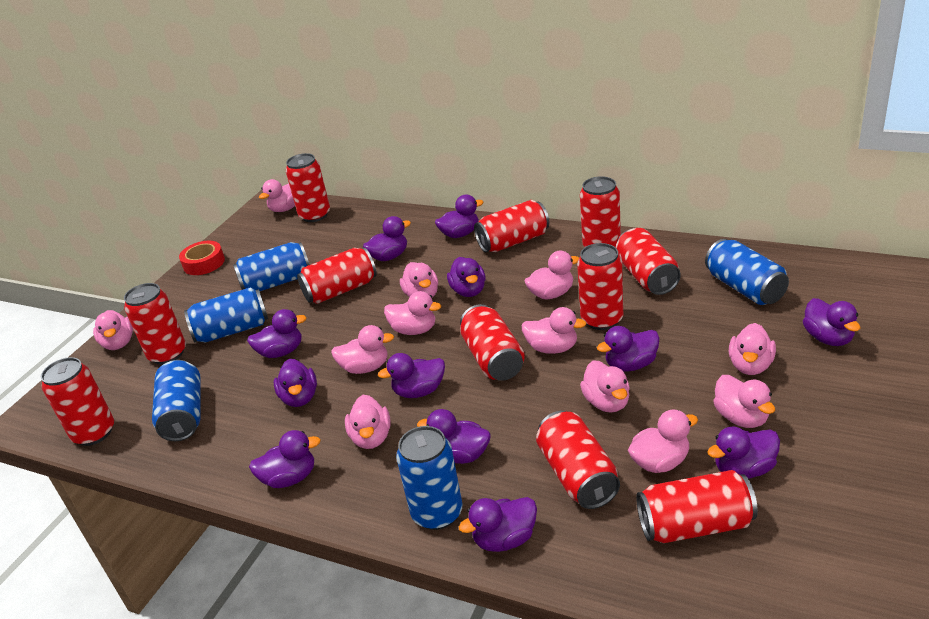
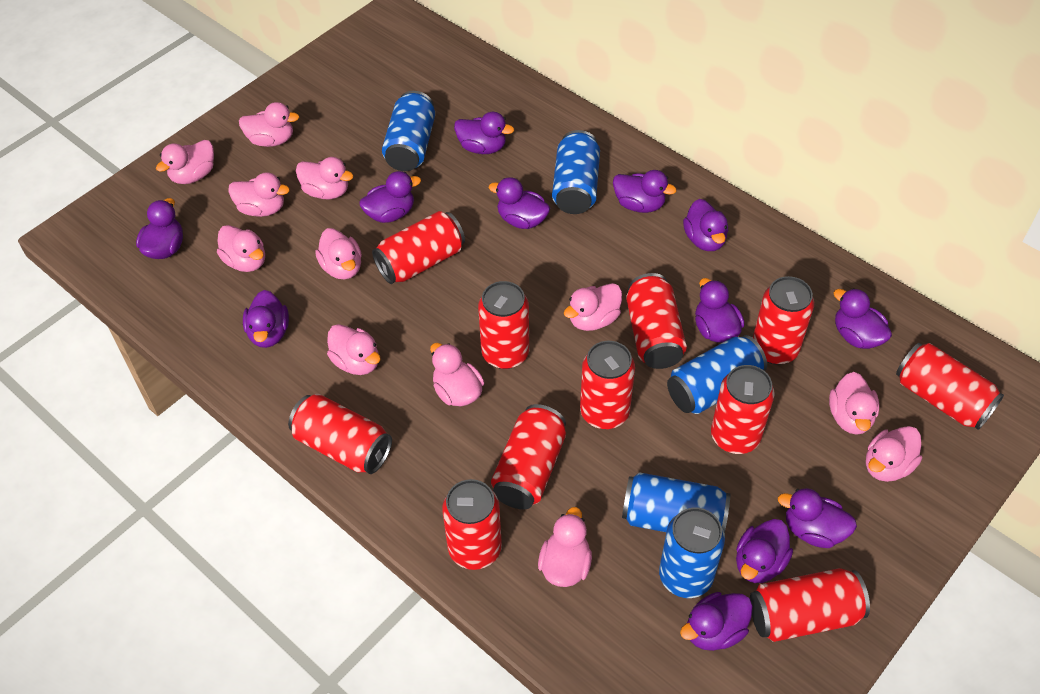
red tape: [179,241,225,275] = 1 -> none = 0

